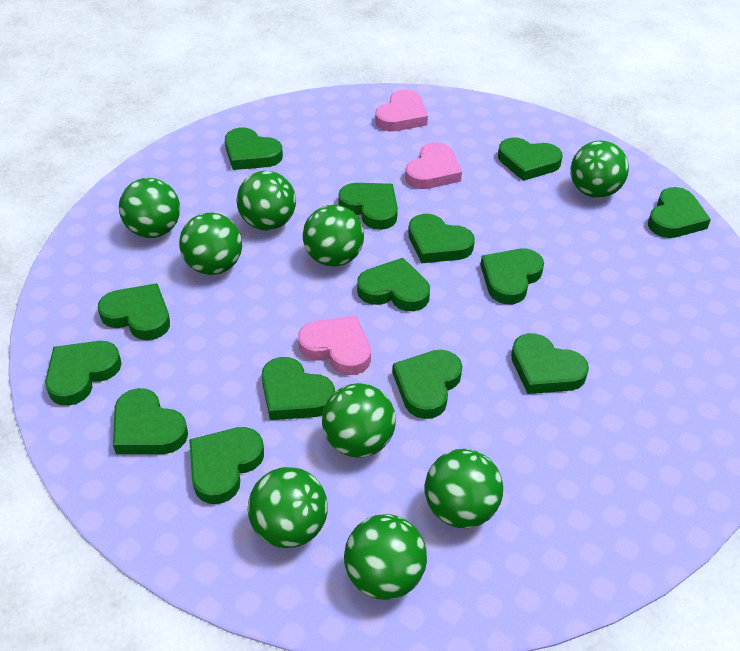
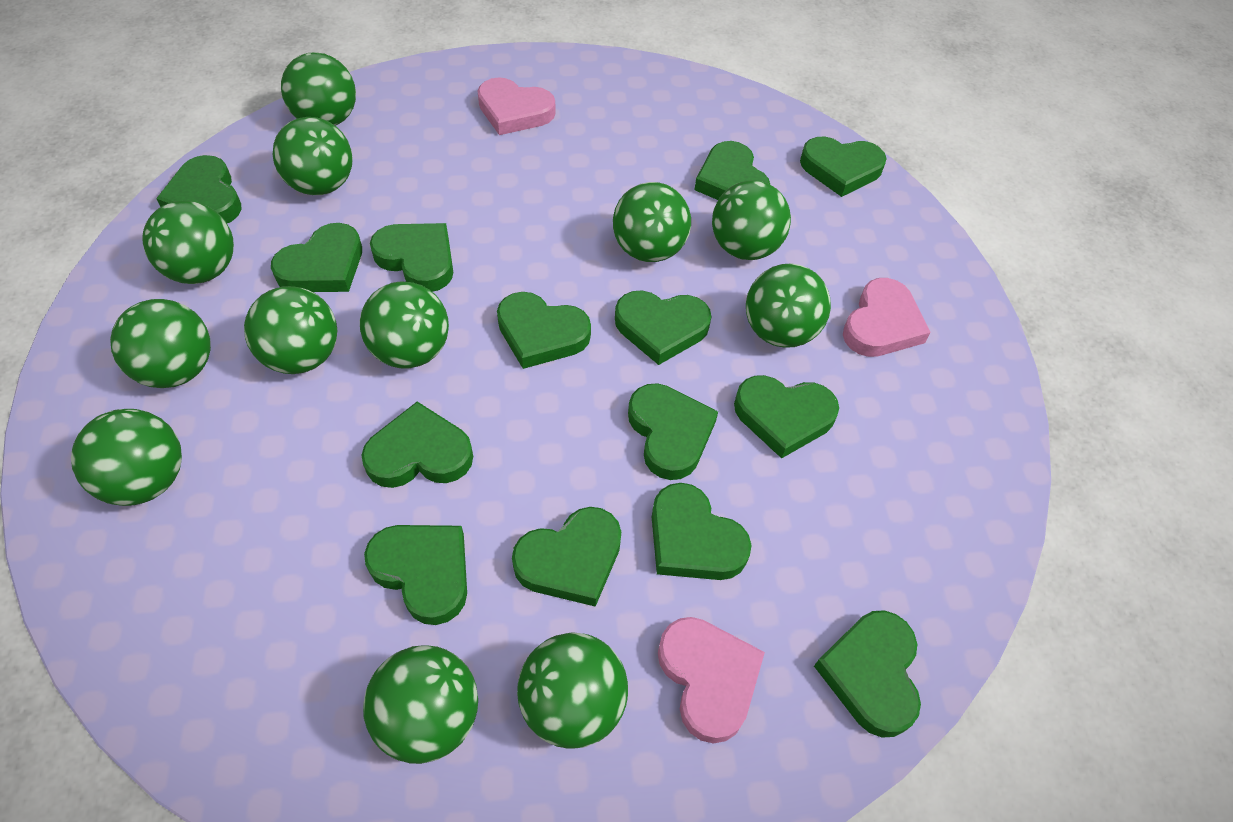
green ball: [119,178,180,238] [179,213,242,275] [236,171,296,230] [248,467,328,548] [303,205,364,267] [322,383,396,458] [344,514,427,600] [425,449,503,528] [571,140,629,198] = 9 -> [71,409,182,506] [110,299,211,388] [142,201,234,284] [244,286,337,374] [273,117,353,195] [281,52,356,126] [360,281,449,369] [363,645,478,764] [517,632,628,749] [613,182,691,262] [712,180,791,260] [746,263,831,348] = 12

